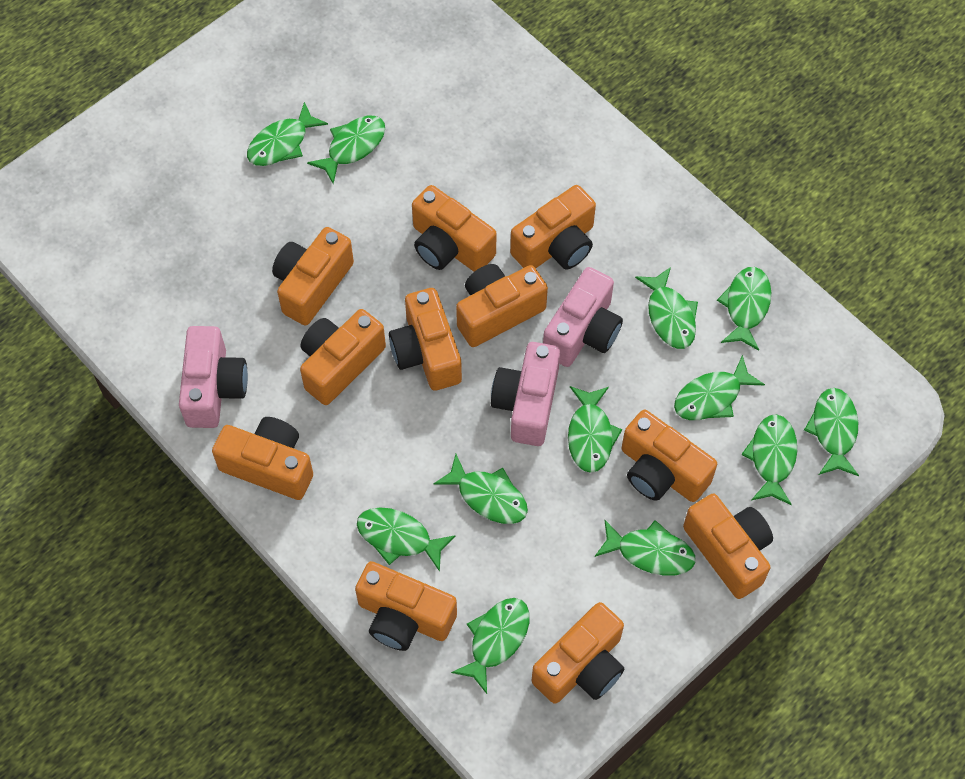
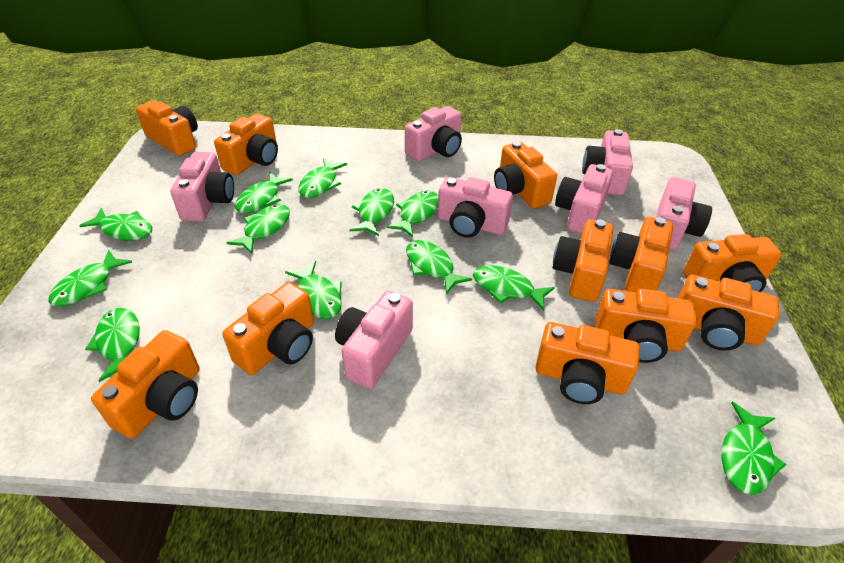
pink camera: [179,326,248,428] [491,342,560,446] [543,267,623,367] = 3 -> [170,152,234,222] [335,291,413,389] [405,106,462,162] [438,177,513,238] [555,164,613,233] [582,129,633,195] [656,177,712,250] = 7

